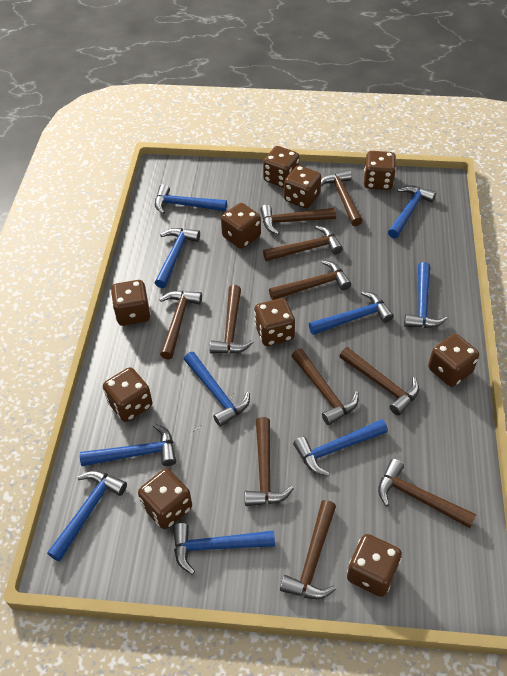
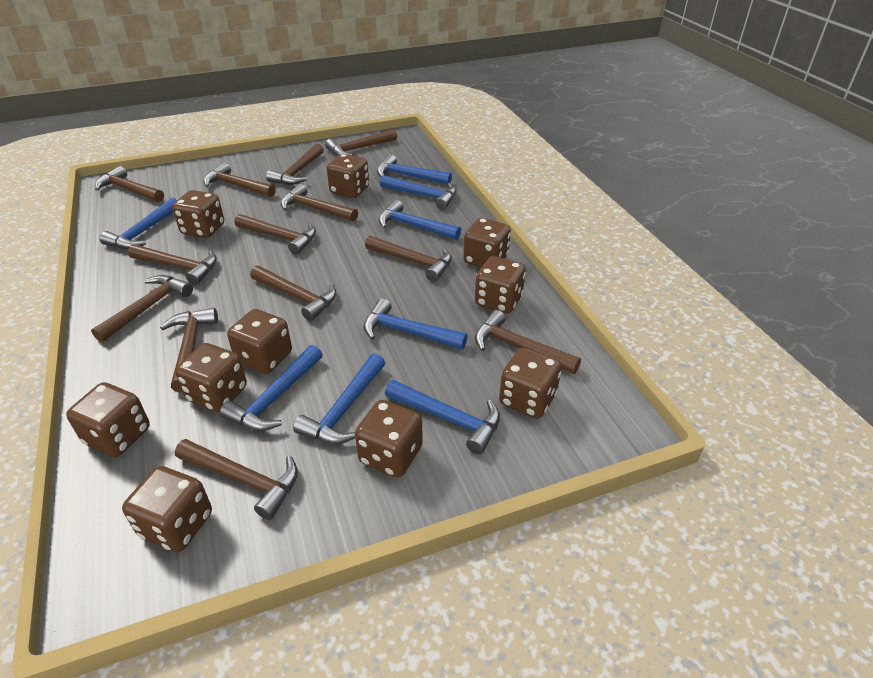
blue hammer: [47,471,127,561] [80,424,176,466] [155,184,227,214] [155,228,200,288] [173,523,275,574] [184,352,250,427] [293,419,388,476] [309,291,394,335] [388,185,436,239] [404,262,448,328] = 10 -> [99,197,177,249] [220,345,323,431] [293,353,385,444] [363,298,467,349] [377,154,452,184] [379,200,461,240] [380,175,456,210] [385,380,500,454] = 8
brown hammer: [159,291,202,359] [210,285,254,354] [245,417,294,506] [260,205,336,235] [263,225,343,261] [269,260,351,300] [280,500,336,599] [292,349,359,425] [321,170,362,226] [339,347,419,415] [378,459,476,528] = 11 -> [91,275,193,342] [95,166,164,202] [128,244,217,285] [160,308,218,392] [175,439,298,520] [203,163,276,197] [235,214,316,255] [250,265,337,321] [266,144,324,185] [281,184,358,222] [325,129,397,156] [365,235,452,282] [475,310,581,374] = 13

